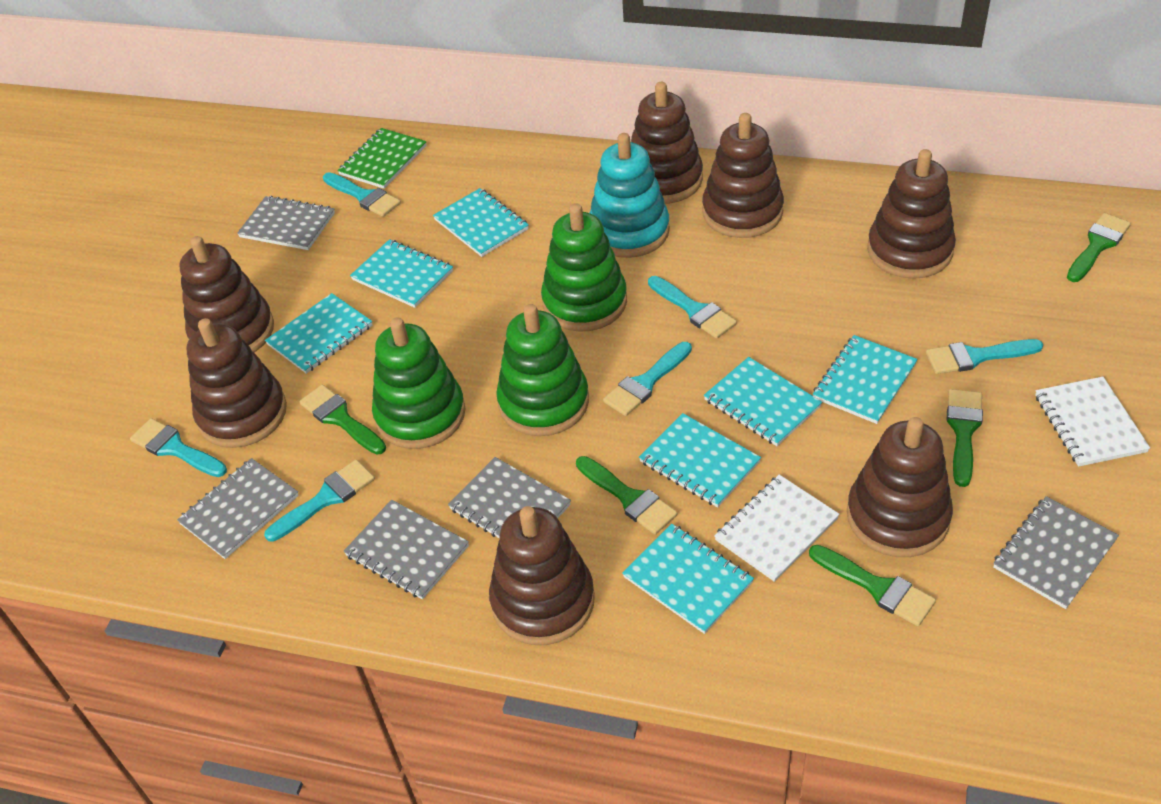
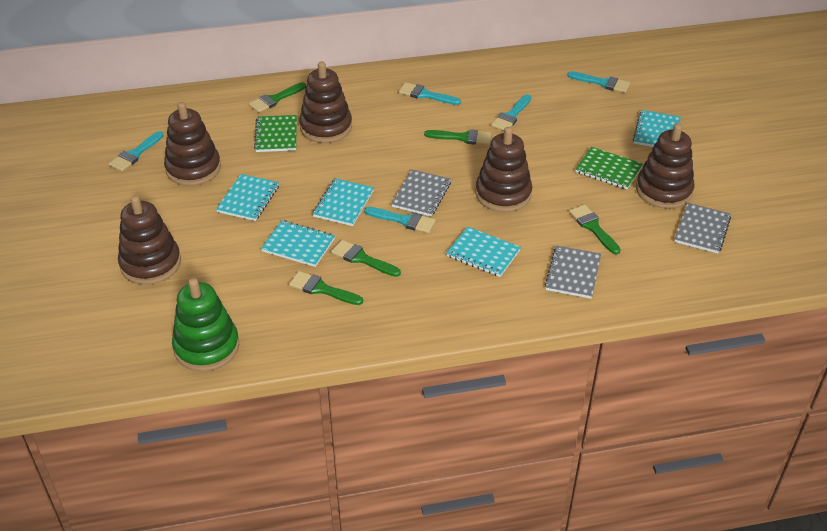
brown stacking toy: [180,236,274,352] [187,318,287,448] [489,506,595,645] [631,82,703,204] [702,113,784,238] [847,417,953,557] [867,149,956,279] = 7 -> [118,195,181,285] [164,102,221,186] [299,62,352,143] [475,127,532,212] [636,123,694,209] = 5
green notebook: [337,128,427,189] = 1 -> [254,115,297,152] [575,147,643,189] = 2
green stacking toy: [372,318,465,449] [496,304,589,436] [541,203,627,332] = 3 -> [172,278,239,372] = 1
grey notebook: [177,458,299,559] [237,196,335,250] [343,500,469,599] [448,457,571,538] [993,496,1119,609] = 5 -> [391,169,451,217] [545,245,601,299] [674,203,731,253] = 3
turquoise brush: [130,418,227,477] [264,459,375,542] [323,172,401,217] [603,342,692,416] [648,276,737,339] [926,339,1043,374] = 6 -> [109,131,164,171] [364,207,436,233] [399,82,461,105] [491,94,531,131] [567,71,630,93] = 5
turquoise notebook: [265,293,372,374] [350,239,453,308] [433,188,529,257] [622,524,754,634] [639,413,761,507] [704,357,822,446] [813,335,918,424] = 7 -> [216,174,279,221] [261,221,335,267] [313,178,374,226] [446,227,521,277] [633,110,681,147] = 5
turquoise stacking toy: [590,133,670,258] = 1 -> none = 0
white notebook: [714,475,839,582] [1035,377,1150,467] = 2 -> none = 0

